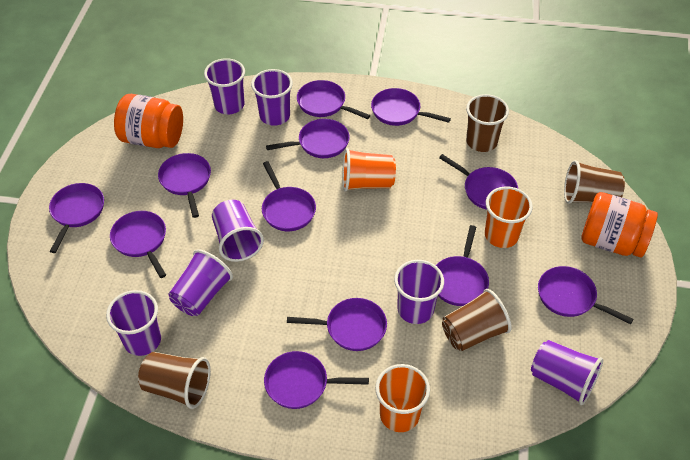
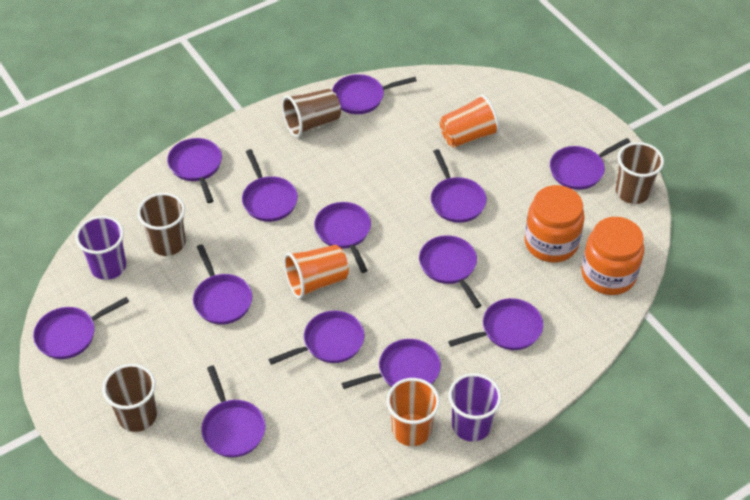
purple cup: [106,290,161,356] [168,249,233,316] [204,58,245,114] [212,200,264,262] [251,69,293,126] [394,260,444,324] [531,340,603,405] = 7 -> [75,216,126,280] [448,373,502,442] = 2
purple pan: [49,183,104,253] [110,211,166,278] [158,153,211,218] [262,161,316,231] [264,351,369,409] [266,119,350,158] [287,298,387,351] [297,80,371,119] [371,88,451,126] [436,225,489,306] [439,154,518,210] [538,266,633,324] = 12 -> [33,297,129,359] [167,138,222,203] [193,244,252,324] [201,365,266,457] [242,149,298,222] [268,310,365,365] [314,202,371,273] [332,74,417,114] [342,339,441,389] [419,235,482,308] [431,149,487,223] [448,298,543,350] [550,138,630,190] = 13

